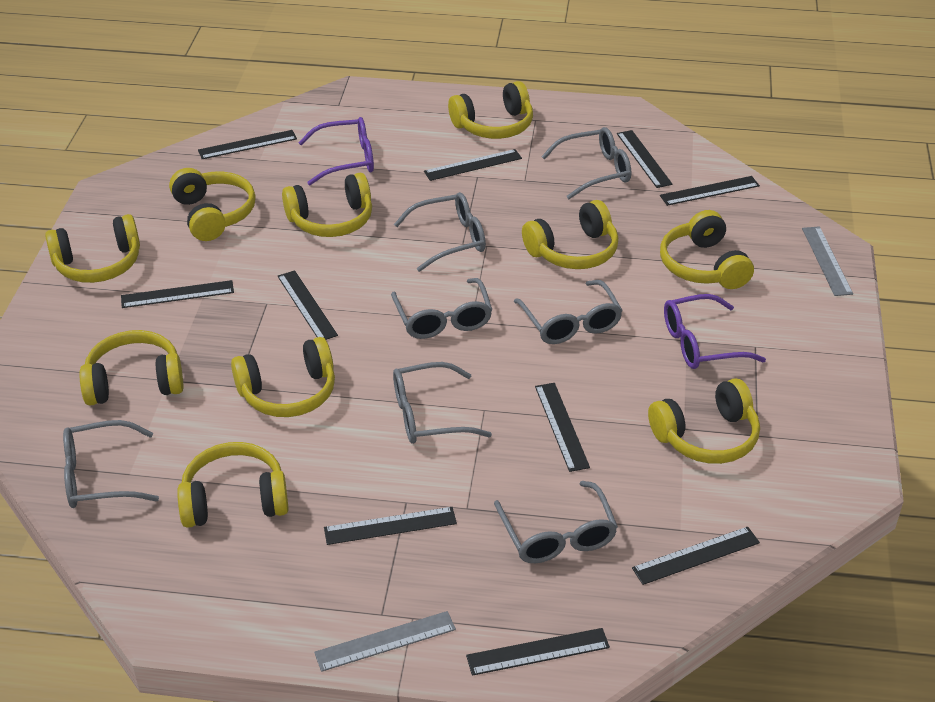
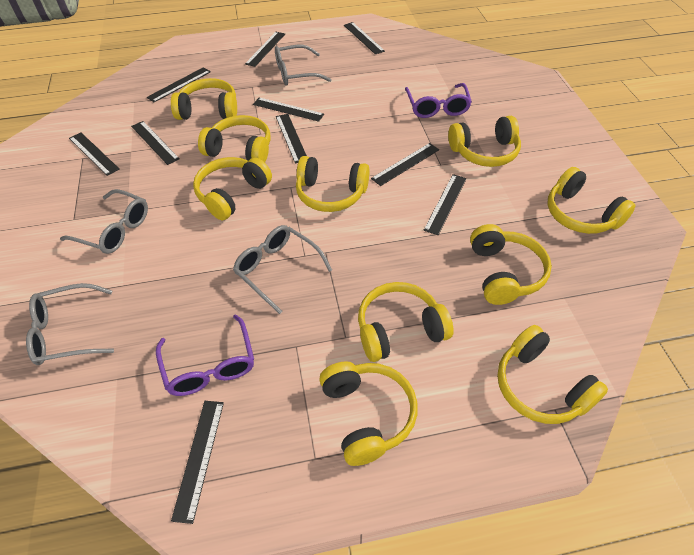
grey glasses: [63,420,159,508] [391,278,492,339] [393,362,492,444] [394,192,486,272] [494,481,618,563] [514,280,623,344] [541,127,631,199] = 7 -> [26,283,114,365] [60,189,148,254] [233,225,332,314] [275,45,332,86] = 4
grey ruler: [314,611,456,672] [802,226,853,296] = 2 -> none = 0

